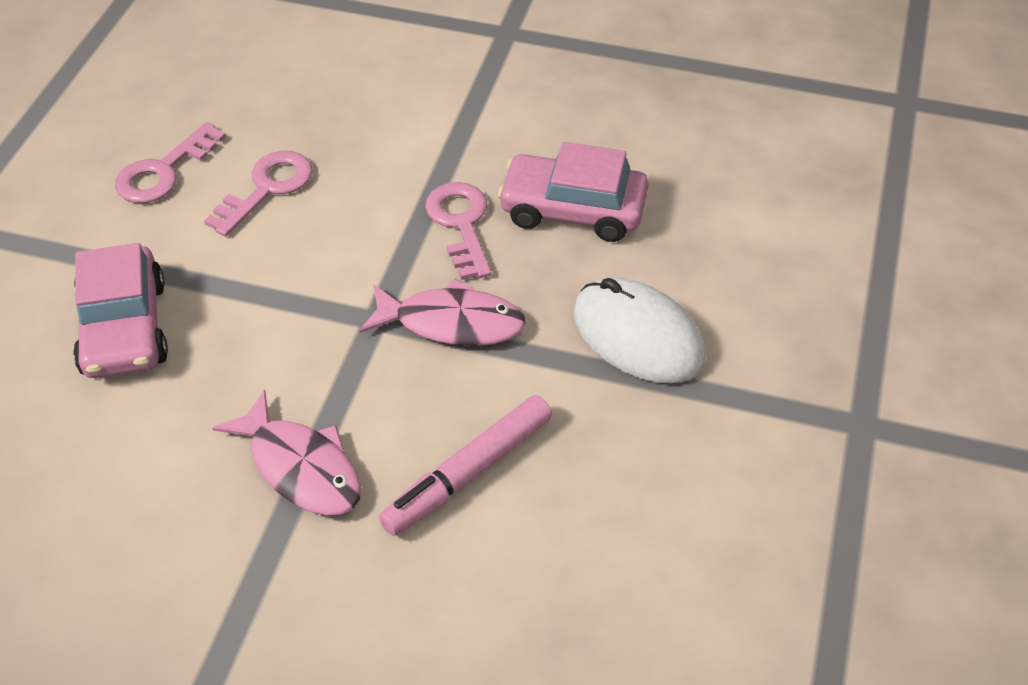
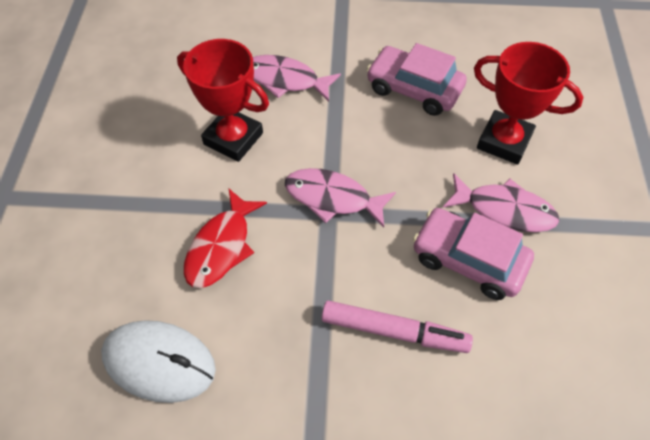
pink fish: [212,390,361,515] [359,278,526,346] = 2 -> [253,55,341,102] [285,168,396,228] [443,173,559,232] = 3
pink key: [115,122,226,203] [204,151,313,237] [425,182,491,280] = 3 -> none = 0
red fish: none = 0 -> [184,189,267,288] = 1
red trophy: none = 0 -> [177,39,269,162] [474,42,583,165] = 2

